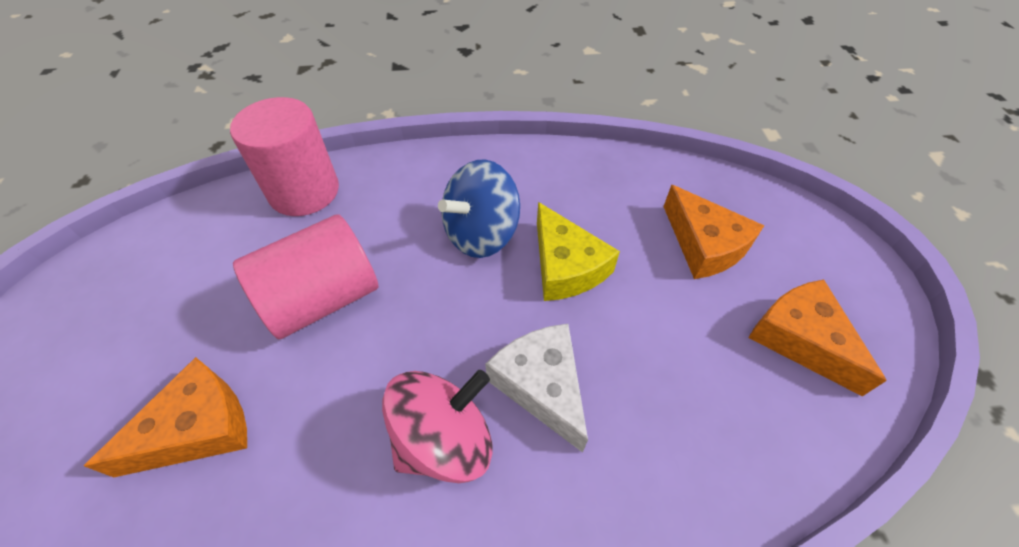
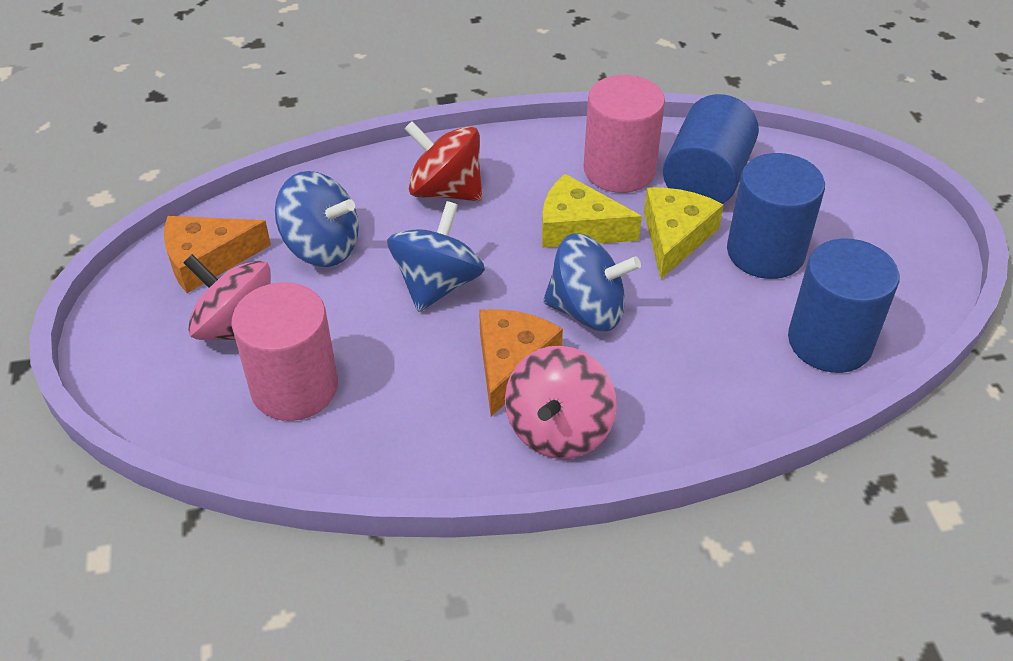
blue cylinder: none = 0 -> [663,94,759,204] [727,153,825,279] [788,238,900,373] = 3
blue spinning top: [438,160,520,258] = 1 -> [275,171,359,267] [387,201,485,312] [543,233,641,331] = 3
orange cheese: [84,357,247,477] [663,185,764,279] [748,280,887,396] = 3 -> [164,216,271,293] [479,309,563,416] = 2
pink spinning top: [382,370,493,483] = 1 -> [183,254,271,340] [505,346,617,459] = 2
red spinning top: none = 0 -> [404,121,482,201] = 1
white cheese: [485,324,588,453] = 1 -> none = 0
yellow cheese: [537,202,620,301] = 1 -> [542,174,642,248] [644,188,724,279] = 2

